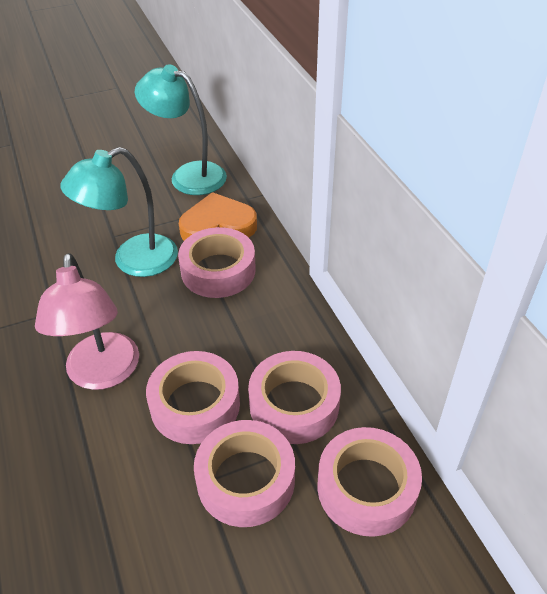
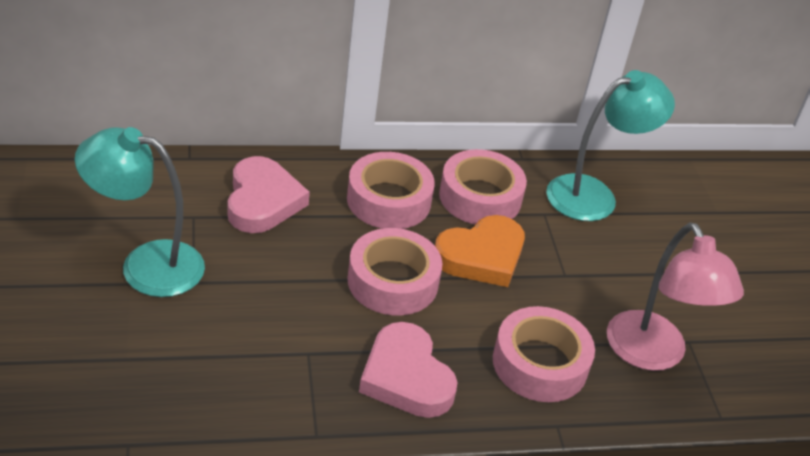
pink heart: none = 0 -> [227,156,310,233] [359,322,458,418] = 2
pink tape: [146,351,240,444] [178,227,256,298] [194,420,295,527] [248,351,341,444] [317,427,422,537] = 5 -> [347,152,435,229] [347,228,442,315] [439,149,527,225] [493,306,595,402] = 4

